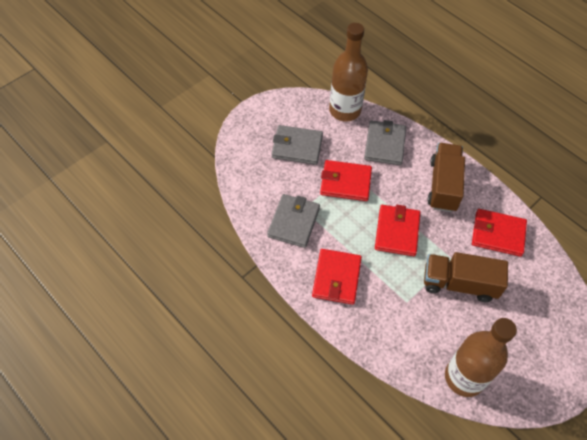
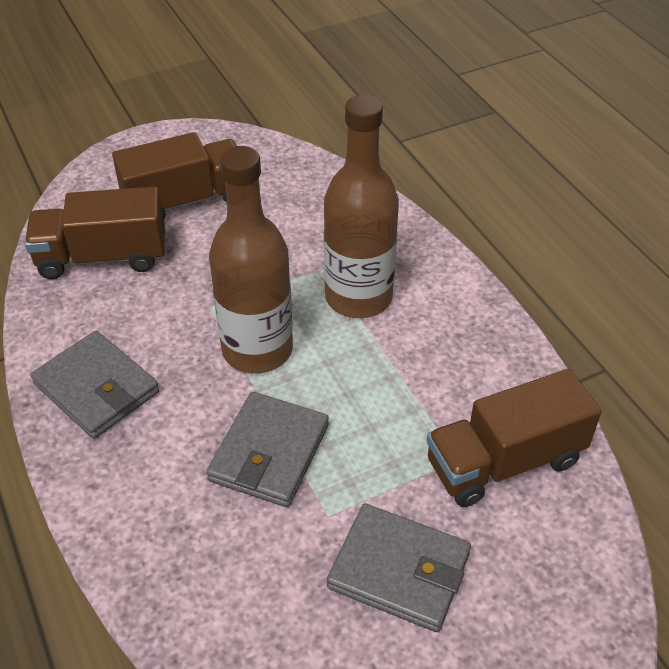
brown truck: [424,252,508,302] [427,143,465,212] = 2 -> [25,186,165,279] [112,132,237,219] [427,369,601,507] = 3
red wallet: [312,249,362,305] [320,160,372,201] [375,205,421,256] [472,209,527,257] = 4 -> none = 0

